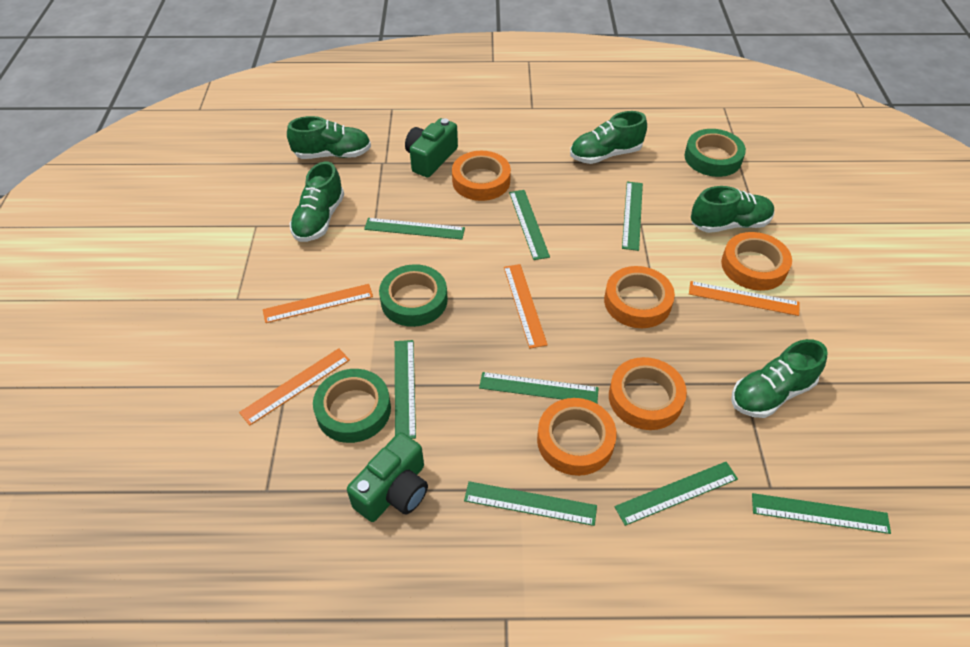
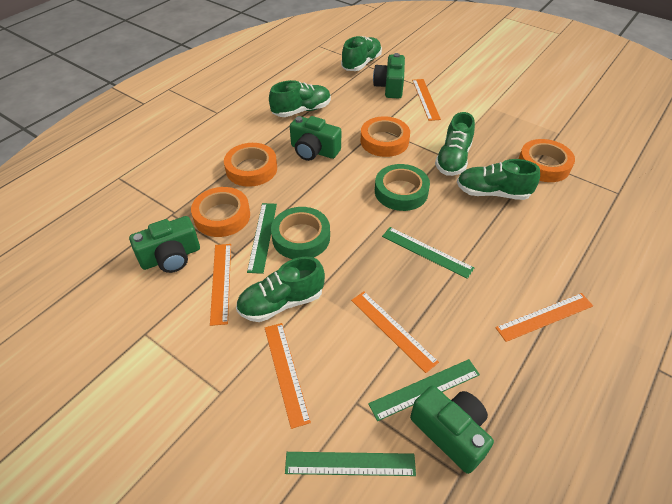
green camera: [347,432,428,522] [405,118,458,178] = 2 -> [129,216,200,273] [290,116,341,161] [373,53,405,99] [410,386,494,474] = 4
green ruler: [364,218,465,240] [395,340,416,439] [464,481,597,526] [479,372,599,403] [509,190,550,260] [614,462,738,526] [622,182,643,251] [752,493,891,534] = 8 -> [247,203,277,274] [285,452,416,476] [368,359,480,421] [382,227,474,279] = 4
green tape: [313,369,391,443] [379,264,448,327] [684,129,746,177] = 3 -> [271,207,330,259] [375,164,430,211] = 2
orange ruler: [239,348,350,426] [263,284,373,323] [504,264,548,349] [689,281,800,316] = 4 -> [210,244,231,326] [265,323,311,429] [351,291,439,373] [412,79,441,121] [495,293,593,342] = 5
orange tape: [452,151,511,201] [537,398,617,476] [604,266,675,328] [609,357,687,430] [721,232,792,291] = 5 -> [191,187,250,237] [224,143,277,187] [361,116,410,157] [519,139,575,182] = 4

